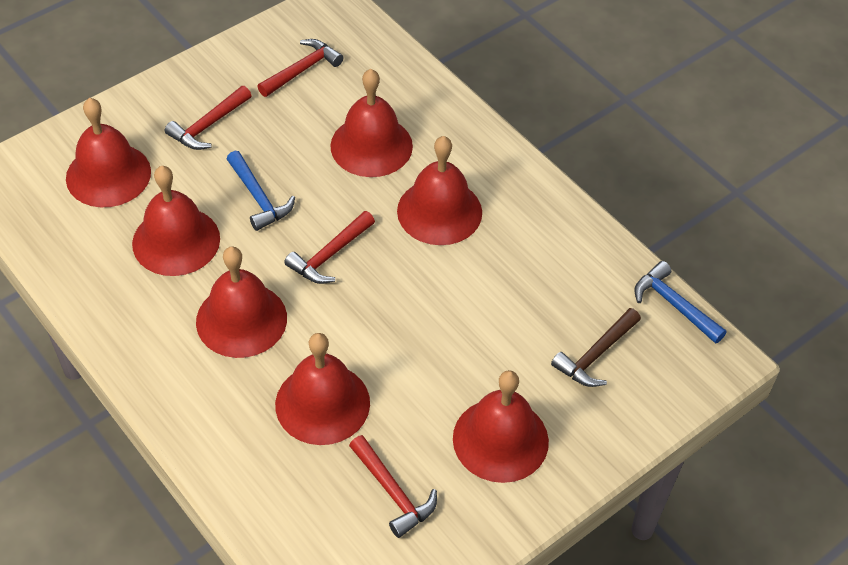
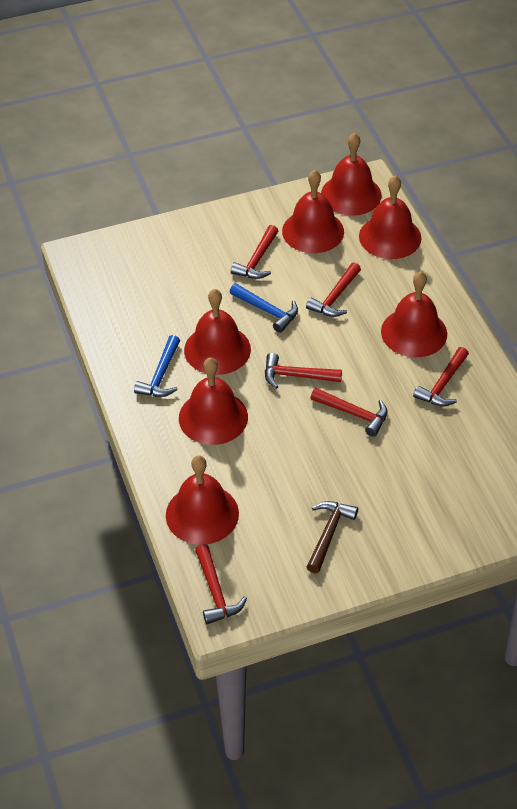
red hammer: [165,86,252,150] [257,39,343,97] [284,211,375,284] [349,435,437,538] = 4 -> [195,544,247,624] [231,225,278,279] [265,353,342,389] [306,262,361,317] [311,388,388,437] [413,347,469,406] = 6

